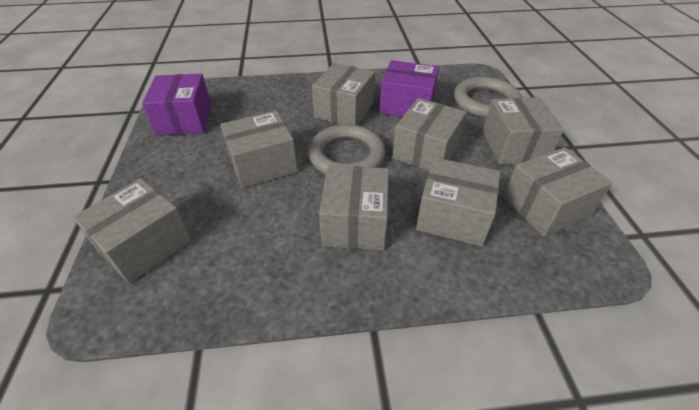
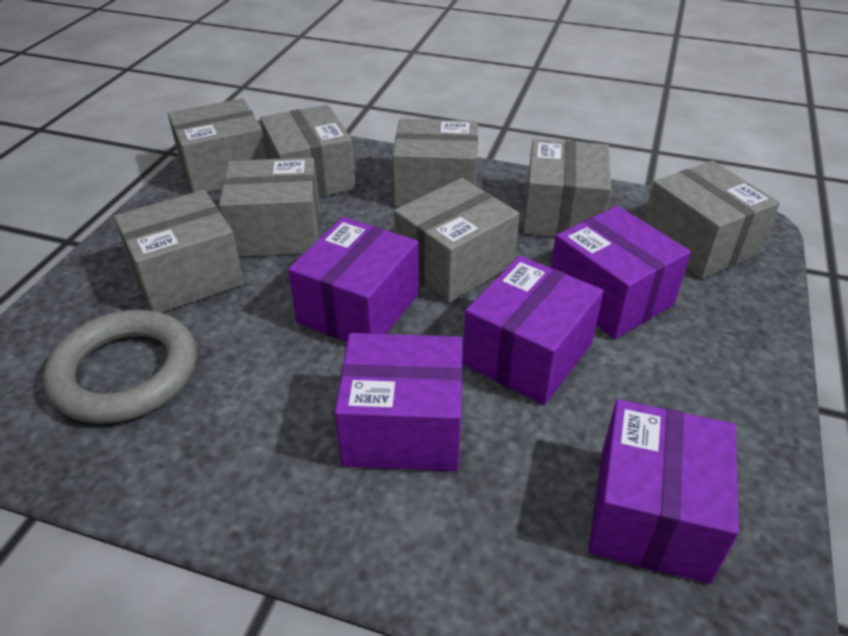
grey ring: [308,124,385,174] [454,77,522,118] = 2 -> [43,310,197,424] = 1
purple box: [142,74,211,136] [379,60,439,117] = 2 -> [288,217,419,342] [335,333,463,471] [462,256,603,405] [551,206,691,339] [589,399,739,584] = 5

